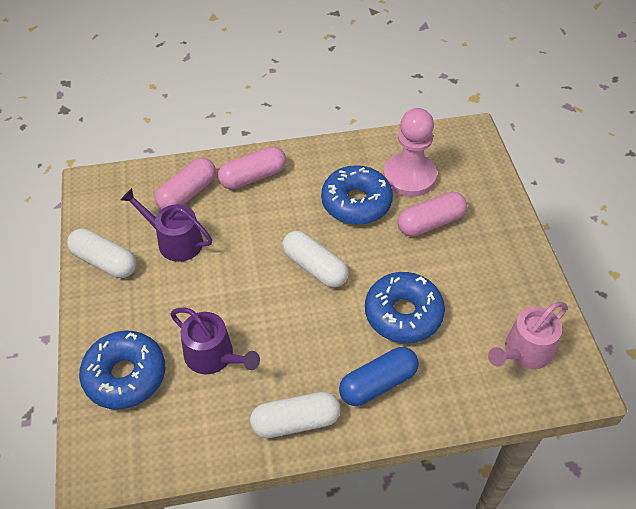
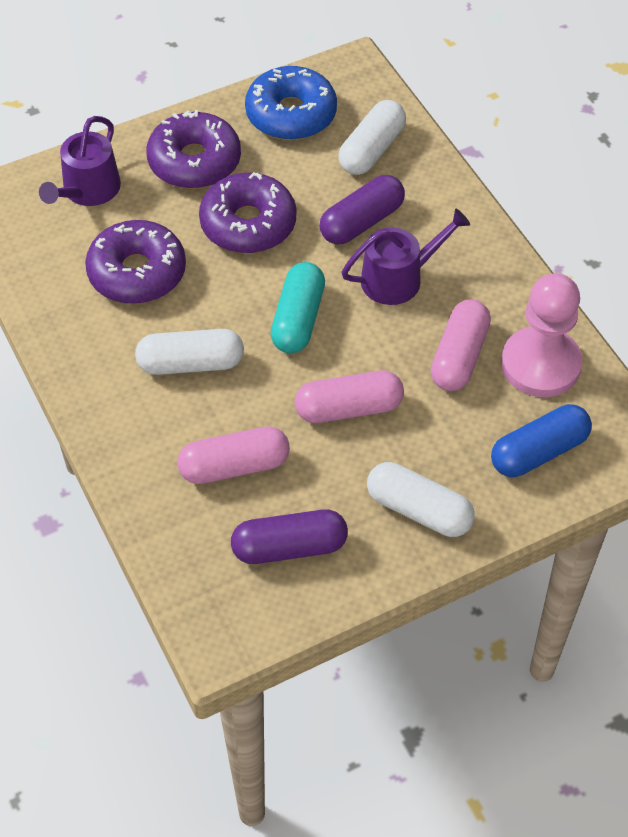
blue donut: [79,330,165,409] [321,165,393,225] [365,272,445,343] = 3 -> [245,66,337,140] = 1
pink watering can: [488,302,568,369] = 1 -> none = 0
purple capsule: none = 0 -> [231,509,348,564] [320,175,405,245] = 2
purple donut: none = 0 -> [85,220,186,304] [146,110,241,189] [199,172,296,253] = 3
turquoise capsule: none = 0 -> [270,262,325,353] = 1

